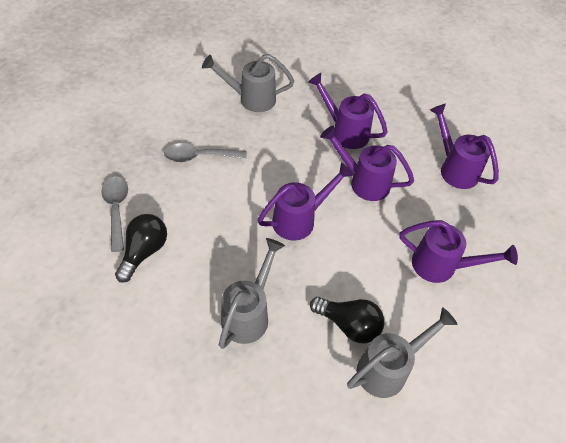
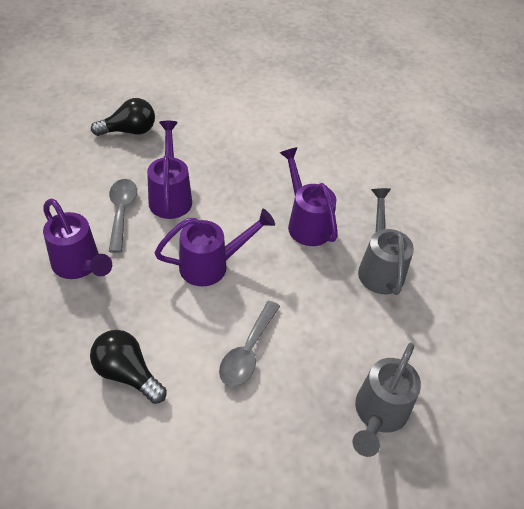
grey watering can: [202,54,294,112] [219,238,285,349] [347,307,458,398] = 3 -> [353,343,421,457] [358,188,414,295] = 2
purple watering can: [258,162,354,241] [308,73,388,149] [320,126,414,201] [400,220,518,283] [430,104,499,189] = 5 -> [43,198,112,279] [147,121,192,219] [154,209,275,286] [280,147,338,246] = 4

